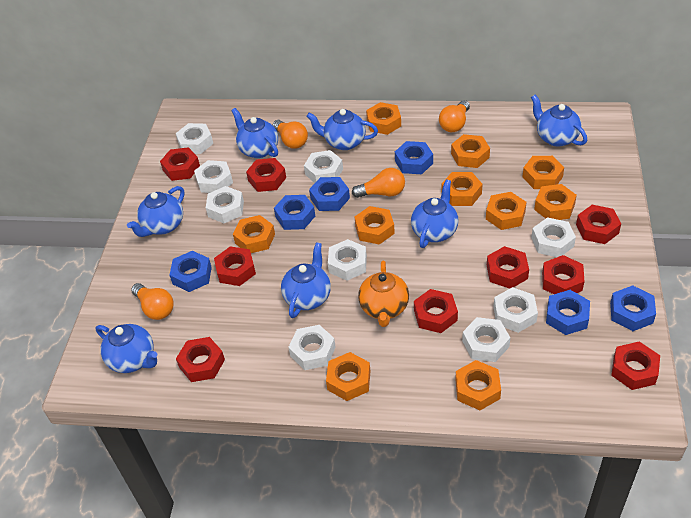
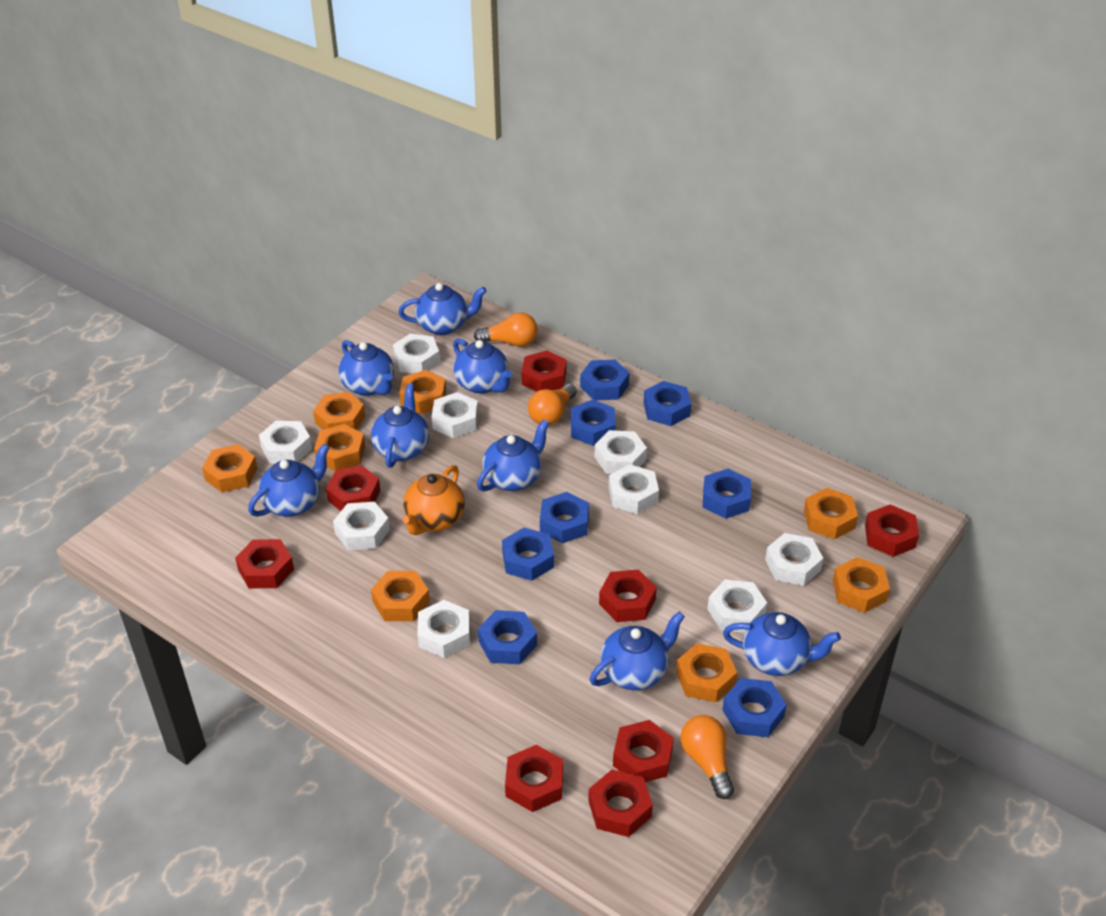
blue nut: [169,251,212,292] [274,195,315,230] [309,177,350,211] [395,141,433,174] [546,290,590,335] [610,285,656,331] = 6 -> [478,610,537,664] [502,527,554,581] [540,492,589,543] [571,399,616,446] [580,360,629,400] [644,381,691,426] [703,469,751,519] [722,678,787,737] = 8
blue teapot: [95,324,157,373] [127,186,184,237] [231,108,278,158] [281,242,331,318] [306,109,378,150] [411,180,458,248] [531,95,587,147] = 7 -> [248,444,330,517] [339,340,394,396] [371,384,429,468] [399,283,487,335] [453,339,512,394] [477,419,549,491] [590,612,685,690] [723,612,841,676] = 8
orange light bulb: [131,283,174,320] [273,120,308,149] [352,168,405,198] [439,100,470,132] = 4 -> [474,312,537,347] [528,384,577,425] [681,715,734,799] = 3
orange nut: [233,215,275,253] [326,352,370,401] [355,206,395,245] [366,102,401,135] [442,172,482,206] [451,134,490,168] [455,360,501,410] [486,192,527,230] [523,156,564,189] [534,184,577,220] = 10 -> [202,444,257,492] [313,392,365,430] [314,424,365,471] [371,571,430,621] [399,370,446,414] [676,643,737,702] [804,488,858,539] [833,557,890,613] = 8
red nut: [160,147,200,181] [176,337,225,382] [214,246,256,286] [246,158,286,192] [414,289,458,333] [487,246,529,289] [542,255,585,294] [576,205,621,244] [611,341,660,390] = 9 -> [235,539,294,588] [326,465,380,511] [505,745,563,812] [521,350,566,392] [588,770,653,837] [599,570,657,622] [613,720,674,782] [865,504,919,557] = 8

